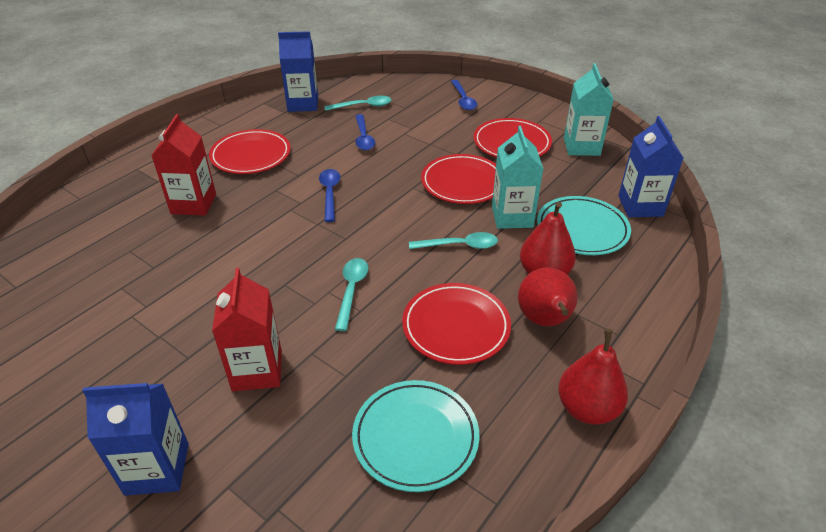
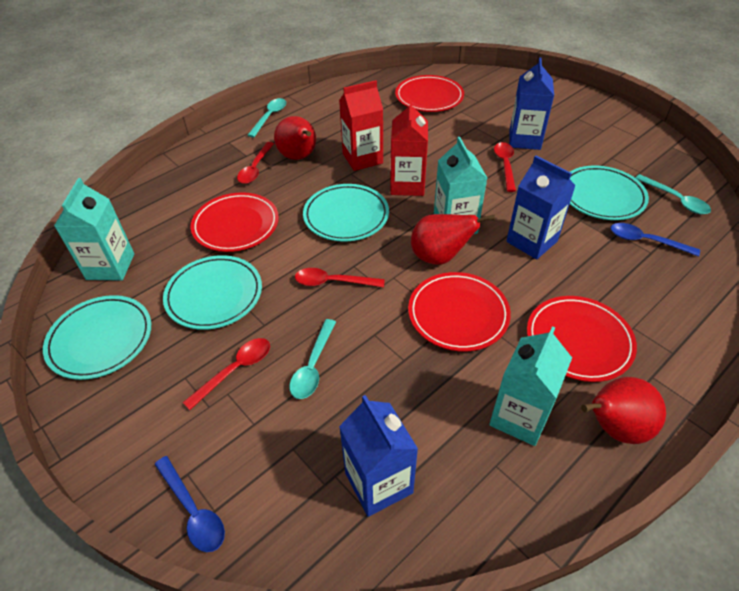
blue spoon: [319,169,340,222] [355,114,375,151] [451,80,477,110] = 3 -> [154,456,225,552] [611,223,700,256] = 2
red spoon: none = 0 -> [182,338,270,410] [237,142,274,184] [295,268,385,287] [494,142,516,192] = 4
turquoise carton: [492,126,544,229] [564,63,614,156] = 2 -> [54,178,134,281] [434,137,487,234] [489,326,572,446] = 3
turquoise plate: [352,380,479,492] [537,196,631,255] = 2 -> [43,295,151,380] [163,255,262,330] [303,184,389,242] [570,166,649,220] = 4

